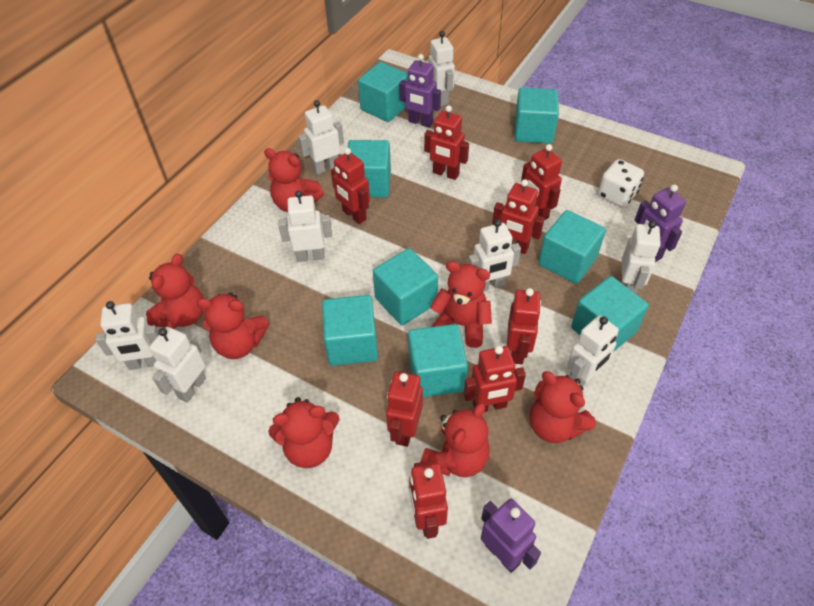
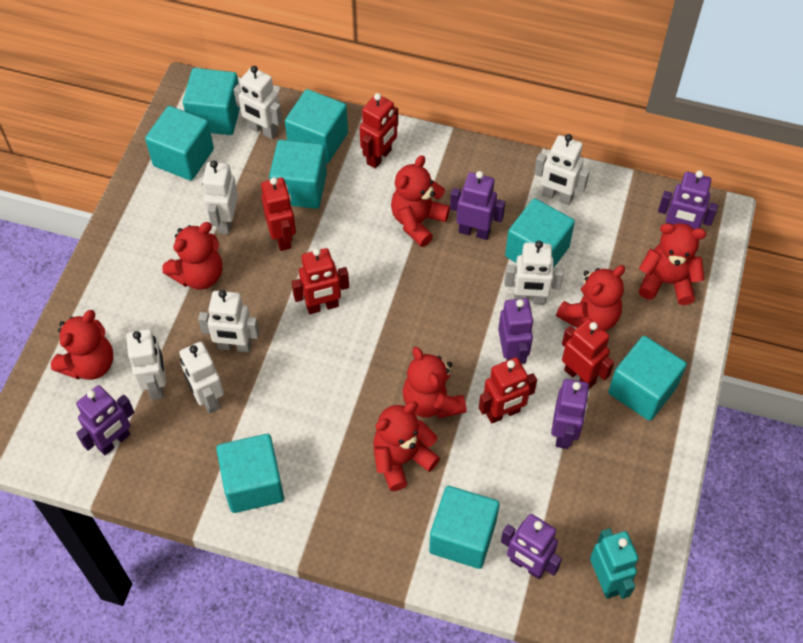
purple robot: [399,54,441,128] [481,499,541,573] [635,185,686,262] = 3 -> [76,385,134,455] [450,171,505,240] [498,298,534,364] [501,514,562,579] [551,379,590,449] [658,170,718,229] = 6
red robot: [331,148,370,224] [386,371,423,447] [409,462,448,539] [424,105,469,180] [464,346,526,412] [492,179,544,254] [507,288,541,364] [521,144,562,220] = 8 -> [261,177,296,251] [291,248,349,314] [359,93,398,169] [479,357,537,424] [562,319,614,389] = 5
turquoise robot: none = 0 -> [590,528,638,599] = 1
white dice: [598,159,644,207] = 1 -> none = 0
white robot: [96,301,159,370] [149,327,206,403] [278,190,332,262] [298,100,344,175] [428,31,455,106] [468,219,521,292] [567,315,619,386] [622,221,661,294] = 8 -> [126,329,166,400] [179,342,224,414] [198,290,259,353] [202,160,238,234] [234,66,283,139] [505,241,564,304] [534,134,590,205] = 7

